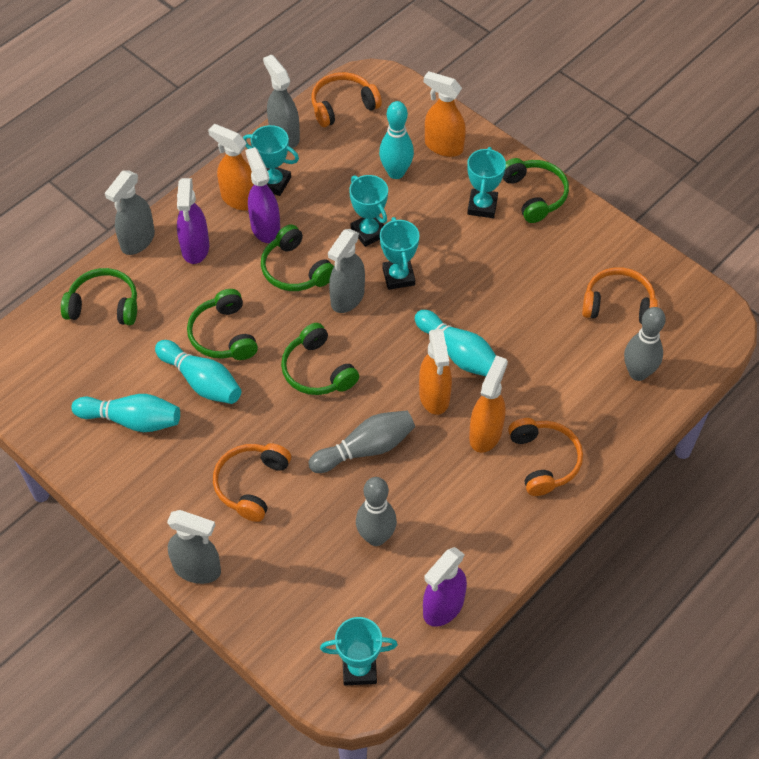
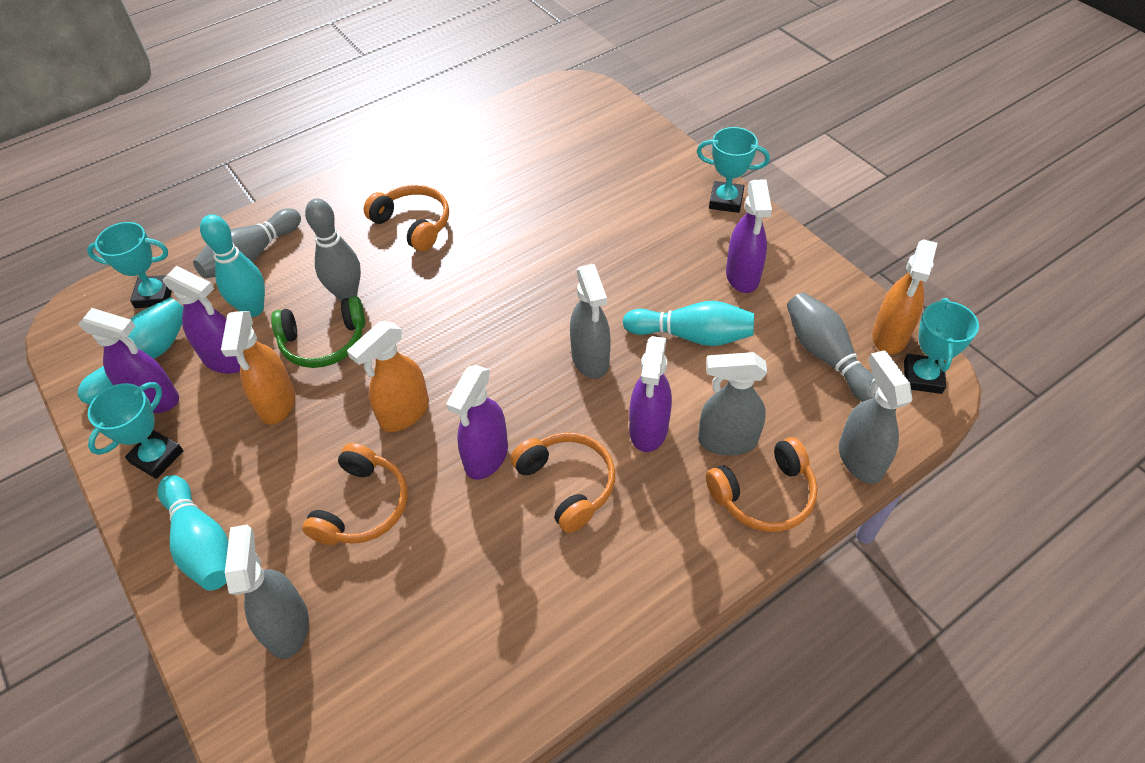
green headphones: [61,268,137,325] [187,289,258,360] [261,224,334,291] [281,323,359,395] [503,158,569,223] = 5 -> [271,296,365,368] = 1
orange spray bottle: [208,124,254,211] [419,329,452,415] [424,71,466,157] [469,355,508,453] = 4 -> [221,311,295,425] [347,321,429,432] [872,239,937,355] = 3
purple spray bottle: [177,178,209,264] [245,147,280,243] [423,547,467,627] = 3 -> [79,308,179,413] [163,266,240,374] [446,365,508,480] [629,336,672,452] [726,179,772,293] = 5
turquoise trophy: [243,125,299,196] [320,617,398,685] [349,175,388,247] [380,217,420,290] [467,147,506,218] = 5 -> [87,222,172,308] [88,382,184,479] [697,127,770,213] [904,298,979,394] = 4

